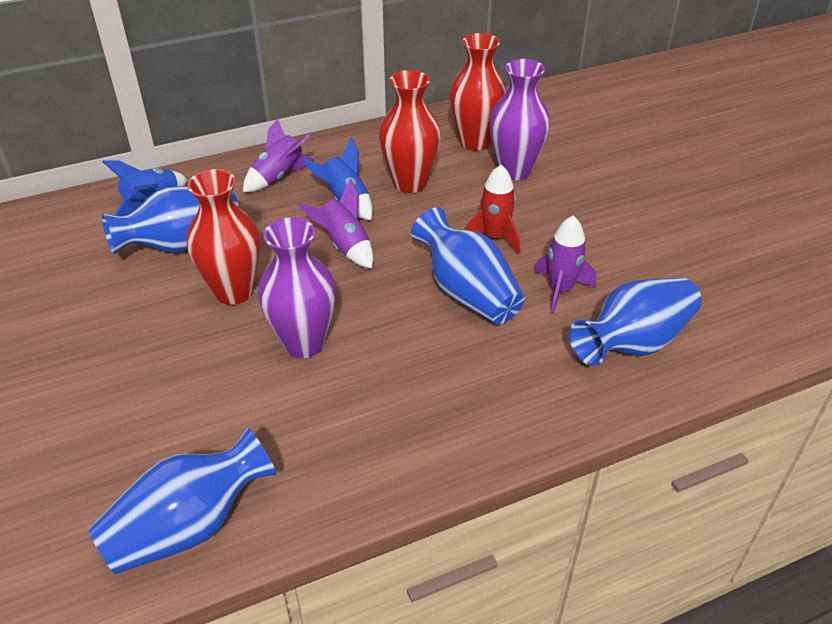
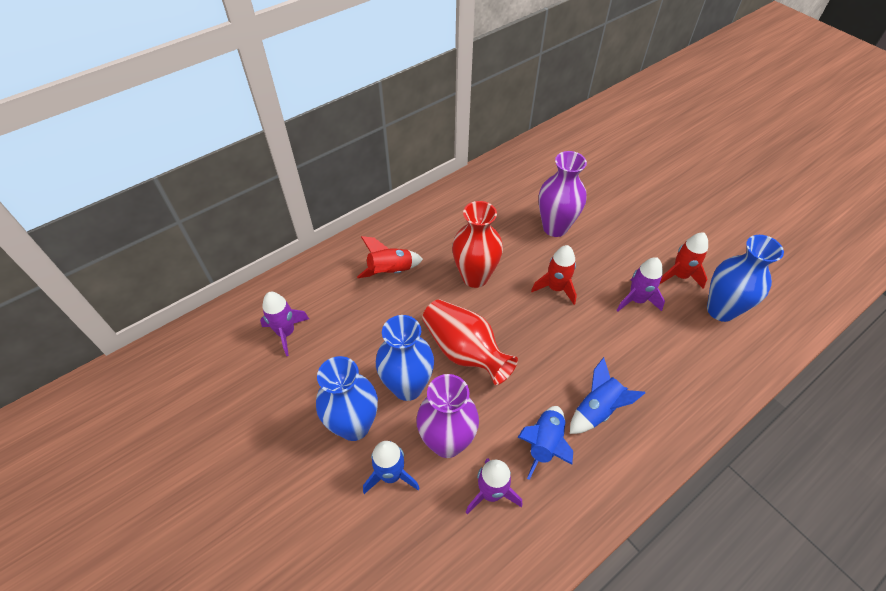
blue rocket: [102,160,188,216] [302,138,373,220] = 2 -> [363,441,420,494] [518,406,573,480] [570,357,645,434] = 3
blue vase: [88,428,277,574] [102,186,239,255] [411,207,525,324] [569,278,702,366] = 4 -> [316,356,378,441] [376,315,434,401] [707,235,784,322] = 3
red rocket: [464,165,520,254] = 1 -> [357,236,423,278] [531,245,577,305] [660,232,708,289] = 3
red vase: [187,169,260,305] [379,70,441,193] [449,33,507,151] = 3 -> [422,299,518,385] [452,201,503,288] = 2

